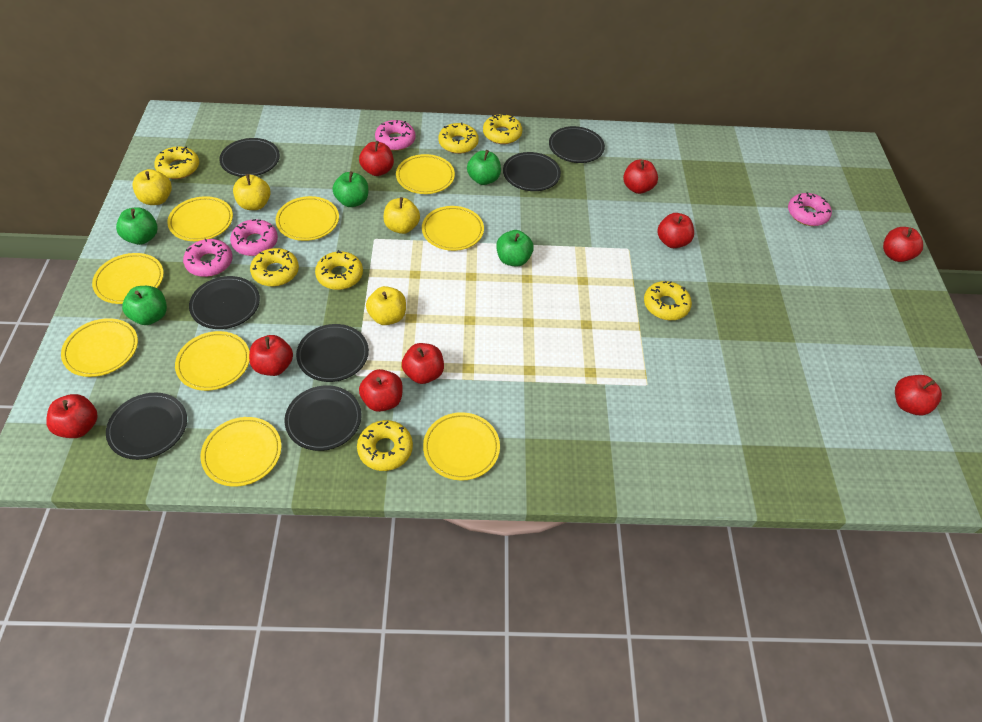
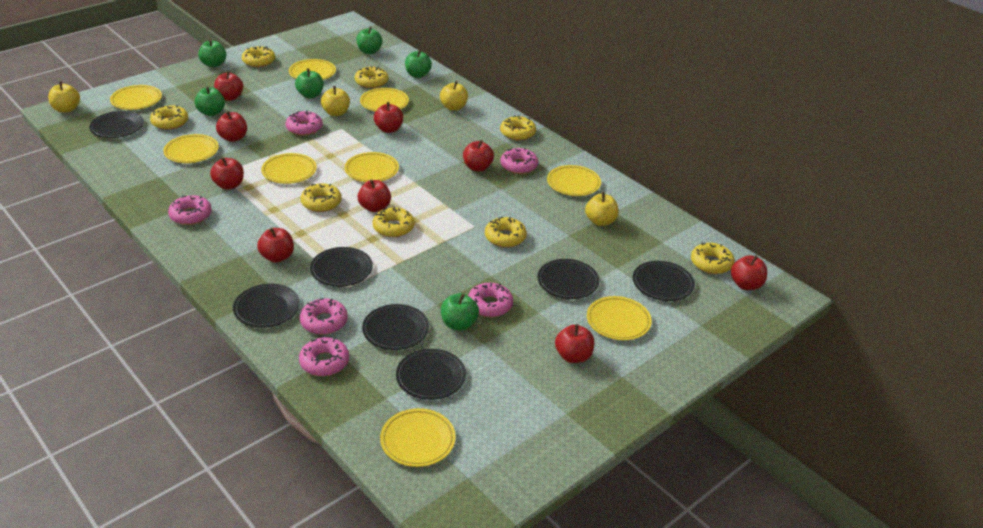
green apple: [116,207,158,245] [122,286,167,325] [332,171,368,207] [467,150,501,185] [496,230,534,267] = 5 -> [195,87,225,116] [198,40,226,67] [295,68,323,98] [356,27,382,54] [405,49,432,78] [441,293,479,331] = 6
pink donut: [183,238,233,277] [230,219,278,256] [375,120,416,151] [788,192,832,226] = 4 -> [168,195,212,225] [286,111,323,136] [299,337,349,376] [300,298,348,335] [468,283,513,317] [500,148,538,174] = 6
yellow donut: [154,146,199,179] [250,248,299,287] [315,250,363,290] [357,420,413,471] [438,122,479,154] [483,114,522,144] [644,281,692,320] = 7 -> [150,105,188,130] [242,46,275,67] [301,183,342,212] [355,66,388,88] [373,207,414,237] [485,217,527,248] [500,116,536,140] [691,243,734,274] = 8

